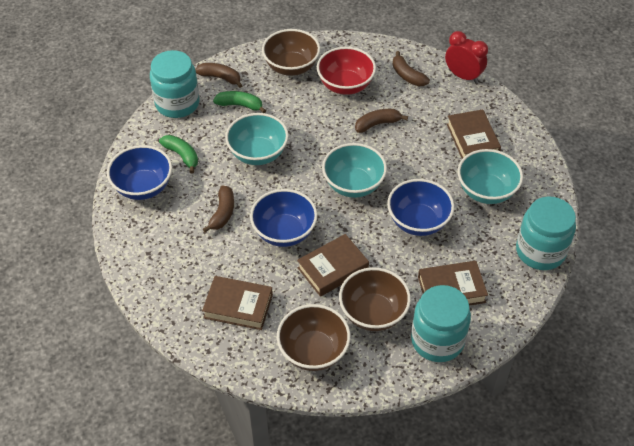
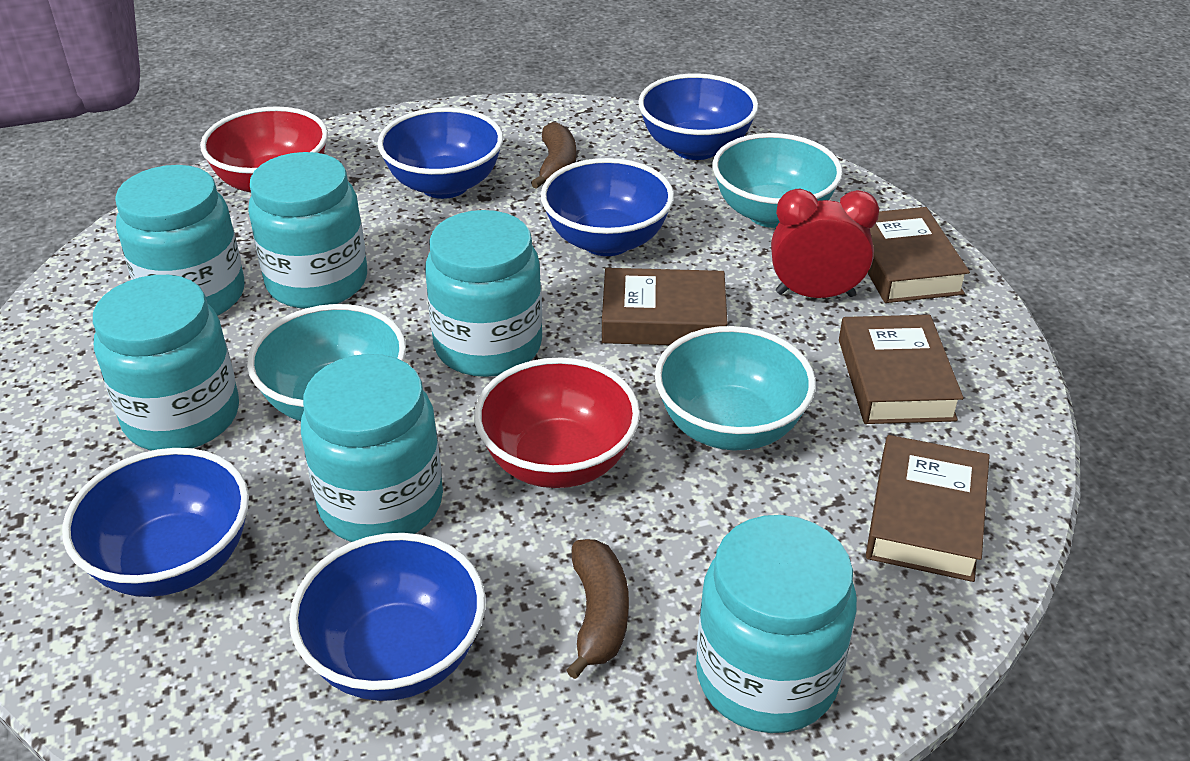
blue bowl: [107,145,172,200] [250,189,318,247] [387,179,454,236] = 3 -> [62,448,249,597] [289,533,485,701] [377,107,503,199] [541,158,674,256] [638,73,759,160] = 5
brown banana: [195,63,243,88] [203,185,234,232] [355,109,408,133] [393,51,430,86] = 4 -> [531,122,576,189] [566,539,629,679] = 2
brown bowl: [262,29,320,76] [277,304,350,371] [339,267,411,331] = 3 -> none = 0
green banana: [159,135,198,174] [213,91,266,113] = 2 -> none = 0
red bowl: [317,47,376,95] = 1 -> [200,106,328,192] [474,357,640,488] = 2
turquoise jar: [150,50,200,118] [411,285,471,362] [516,197,576,270] = 3 -> [93,275,239,451] [115,165,244,316] [248,152,367,309] [301,354,443,542] [425,210,542,377] [696,515,857,733] = 6

